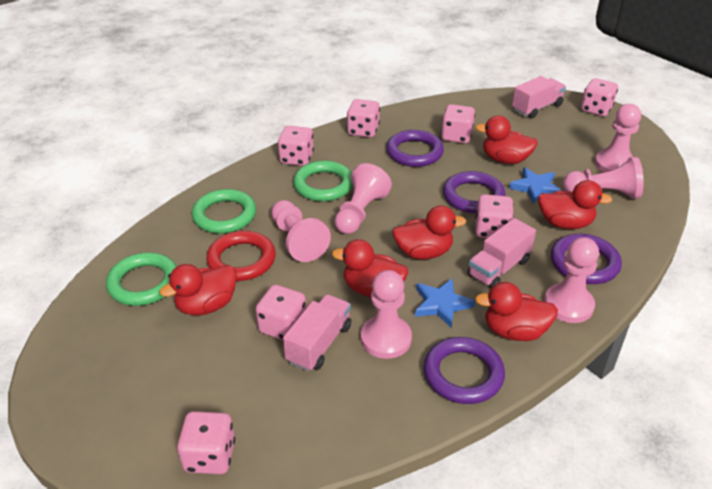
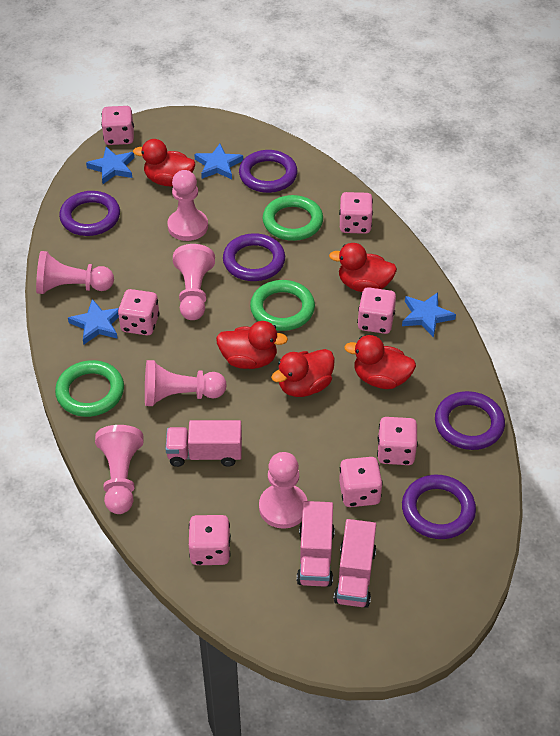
blue star: [415,278,475,328] [509,167,562,204] = 2 -> [68,299,119,344] [86,147,134,184] [194,144,243,179] [402,292,456,338] = 4
purple ring: [386,130,444,167] [424,337,505,404] [443,171,506,213] [551,234,622,284] = 4 -> [59,191,120,236] [223,233,285,281] [239,150,297,193] [402,475,476,539] [435,391,505,450] = 5
red duck: [159,264,237,316] [332,239,408,297] [392,205,466,259] [475,282,558,341] [476,115,538,164] [538,180,613,229] = 6 -> [133,139,195,187] [216,321,288,369] [271,349,335,397] [329,243,397,292] [344,335,416,389] = 5
red ring: [206,231,276,281] = 1 -> none = 0

